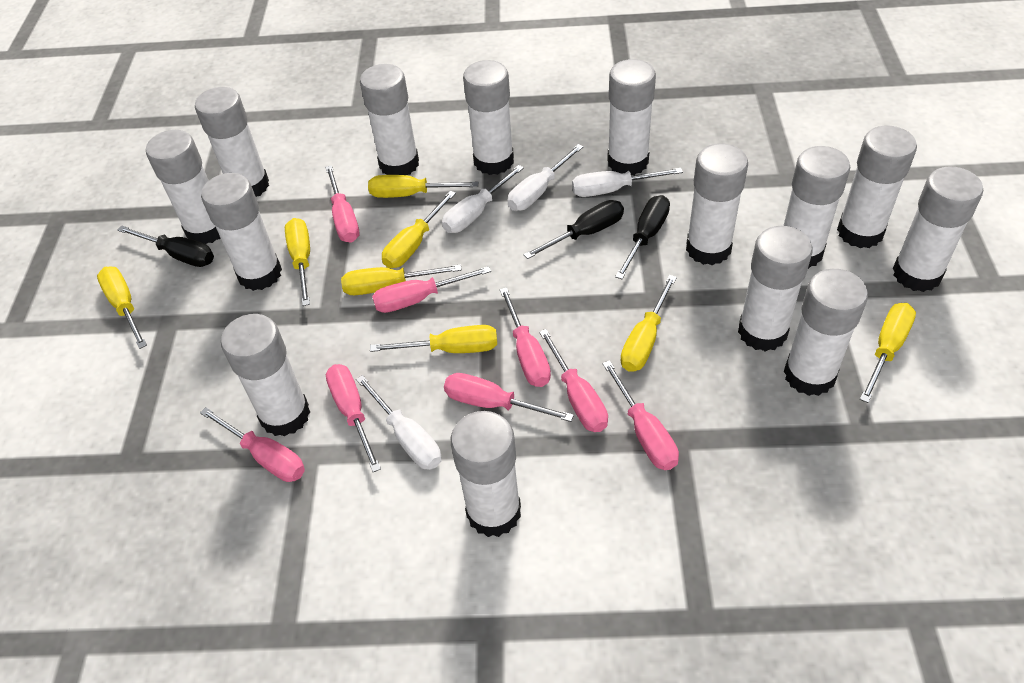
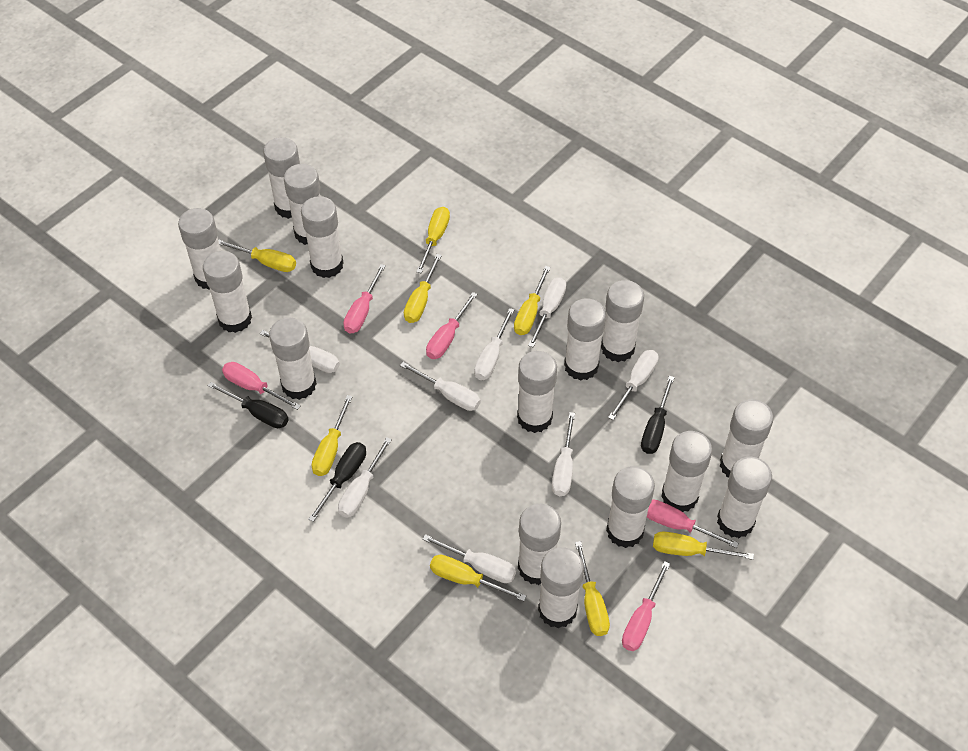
pink screwdriver: [200,407,305,482] [325,165,359,243] [326,364,381,472] [372,266,491,313] [444,373,574,422] [500,287,551,387] [539,329,608,432] [602,360,679,470] = 8 -> [222,362,301,410] [343,264,386,333] [426,292,477,359] [622,561,670,651] [647,499,739,548] = 5
white glue stick: [146,130,220,244] [195,87,269,196] [201,173,282,291] [221,314,310,437] [360,64,419,175] [451,411,521,537] [463,60,514,175] [607,59,656,175] [686,143,748,265] [738,226,813,352] [783,146,850,269] [784,269,868,396] [837,126,917,248] [893,166,983,292] = 14 -> [178,208,221,290] [203,251,252,333] [263,137,300,219] [269,318,317,400] [284,164,320,245] [301,196,343,278] [517,351,557,433] [518,504,561,585] [538,547,584,628] [564,298,606,381] [601,280,644,362] [606,466,655,548] [661,431,712,512] [717,457,772,538] [720,399,773,477] = 15
white screwdriver: [356,375,441,470] [442,165,524,233] [507,144,583,211] [572,168,683,197] = 4 -> [259,330,340,373] [338,437,392,518] [400,362,480,411] [422,534,516,583] [474,308,514,380] [528,277,566,347] [552,412,575,496] [608,350,658,420] = 8

